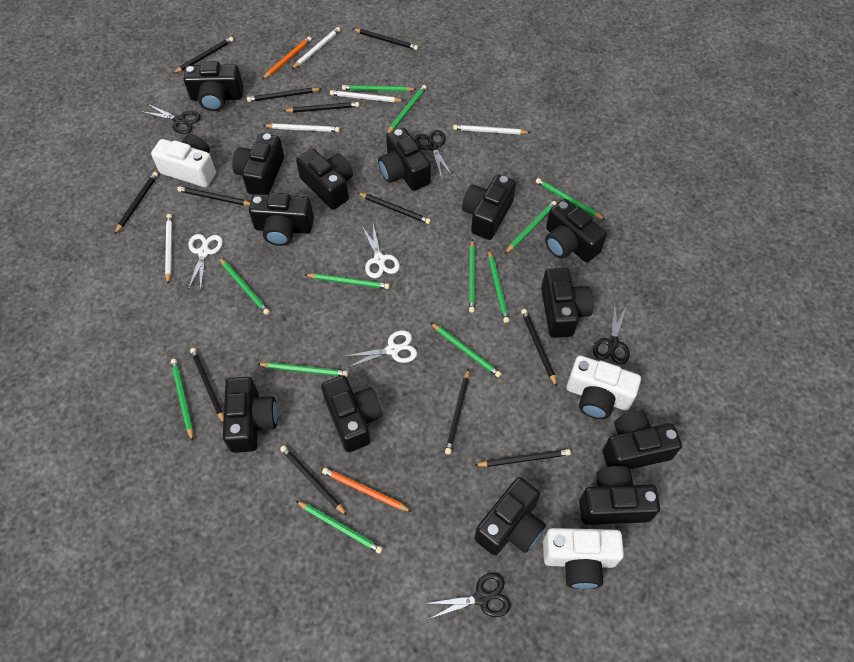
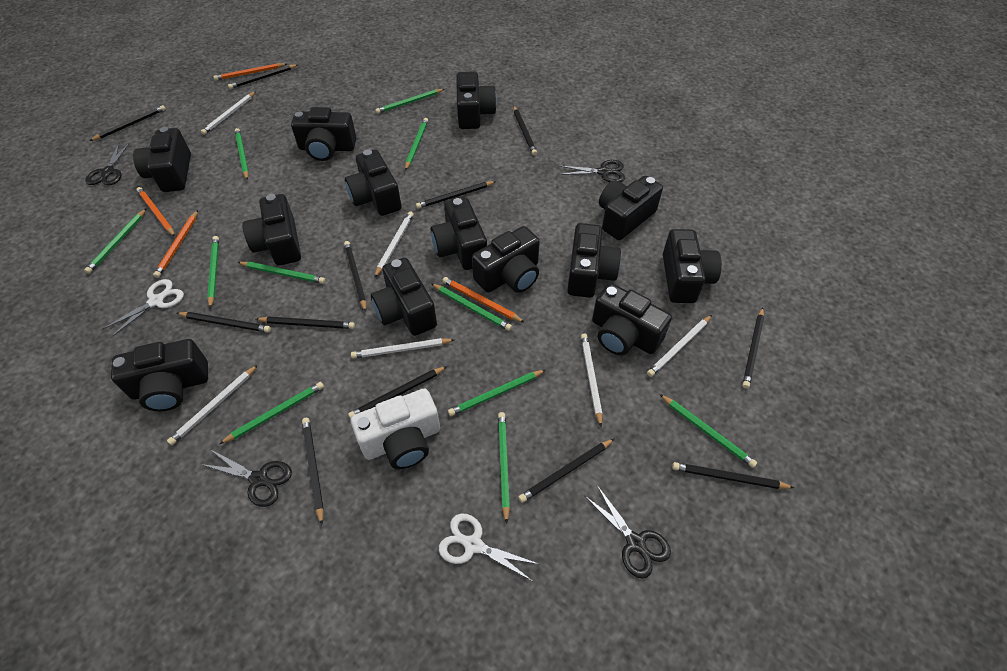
green pencil: [171,359,193,441] [219,257,270,315] [258,362,348,377] [296,501,383,554] [305,273,390,289] [342,85,417,92] [386,85,427,135] [431,323,502,378] [469,239,475,313] [488,250,509,323] [505,201,557,254] [536,178,605,220] = 12 -> [84,208,147,274] [207,236,219,308] [219,382,324,444] [235,128,249,180] [237,262,325,284] [375,89,444,114] [405,118,428,170] [431,283,512,331] [448,370,545,416] [498,412,510,524] [659,394,757,468] = 11
orange pencil: [262,36,312,80] [322,468,412,512] = 2 -> [136,187,175,236] [153,210,198,278] [213,63,287,81] [442,277,525,323] = 4
white camera: [151,134,216,187] [543,528,624,589] [566,355,641,419] = 3 -> [351,388,440,469] = 1
white pencil: [165,214,172,284] [263,123,340,132] [292,27,340,69] [330,90,404,102] [453,125,531,134] = 5 -> [167,365,258,445] [201,91,256,135] [351,338,455,359] [374,211,414,278] [581,333,602,427] [647,315,712,377] = 6
white scissors: [188,234,223,290] [346,330,417,368] [362,224,400,278] = 3 -> [102,279,184,338] [439,514,538,581] = 2

